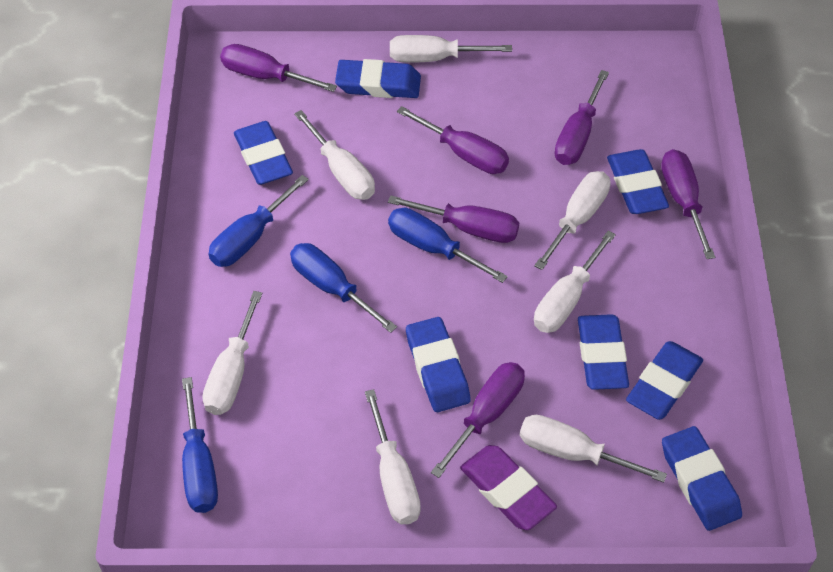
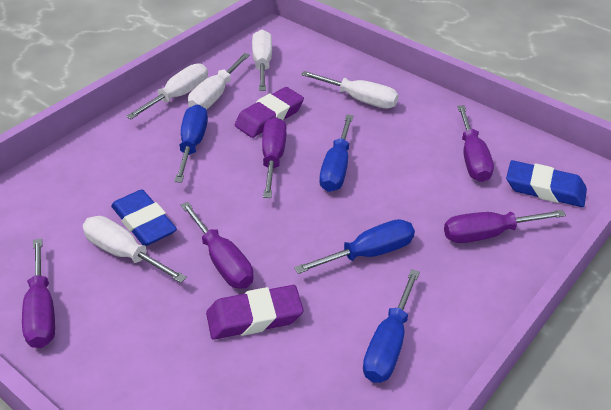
blue eraser: [234,121,293,185] [335,59,421,98] [406,317,471,412] [578,314,629,390] [607,149,669,214] [626,341,703,420] [662,426,742,531] = 7 -> [111,189,177,246] [506,160,587,207] = 2
purple eraser: [460,445,557,530] = 1 -> [206,285,304,340] [235,87,304,138] = 2
purple screwdriver: [220,44,337,92] [388,195,519,243] [397,106,509,174] [431,362,525,478] [555,70,609,165] [661,149,715,259] = 6 -> [22,238,55,348] [181,202,254,289] [262,117,286,198] [444,210,566,243] [457,105,494,182] = 5
white screwdriver: [202,291,262,415] [294,110,375,200] [365,389,421,524] [390,35,512,63] [519,415,667,483] [534,171,610,270] [534,231,616,333] = 7 -> [83,216,187,283] [126,63,208,119] [188,53,250,109] [252,30,272,91] [301,71,399,109] = 5

